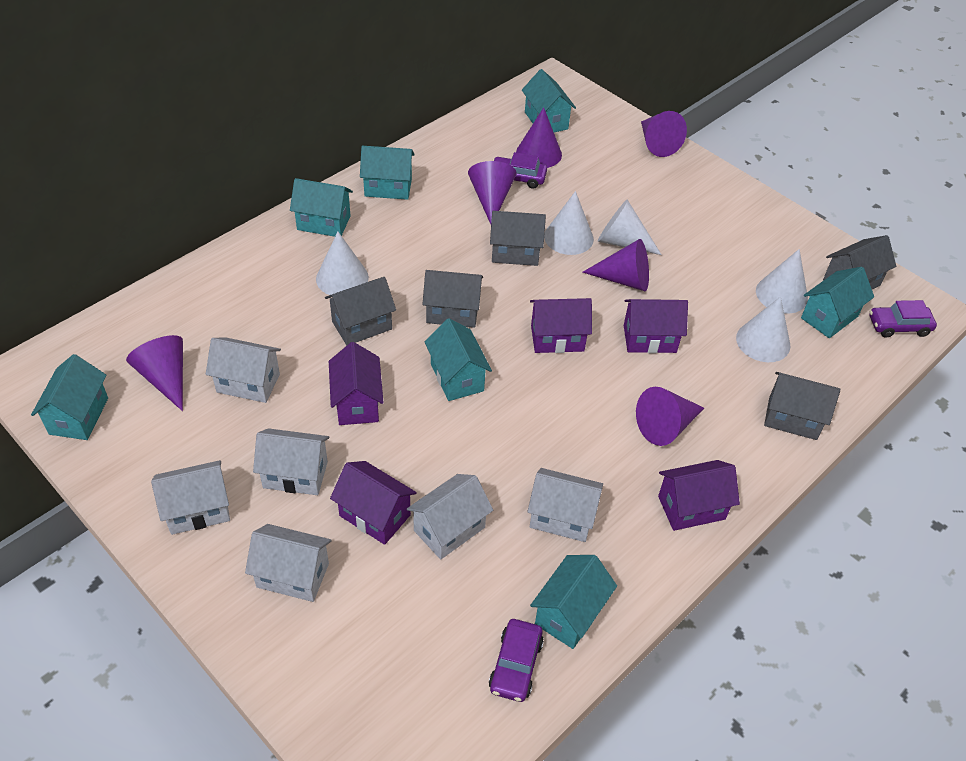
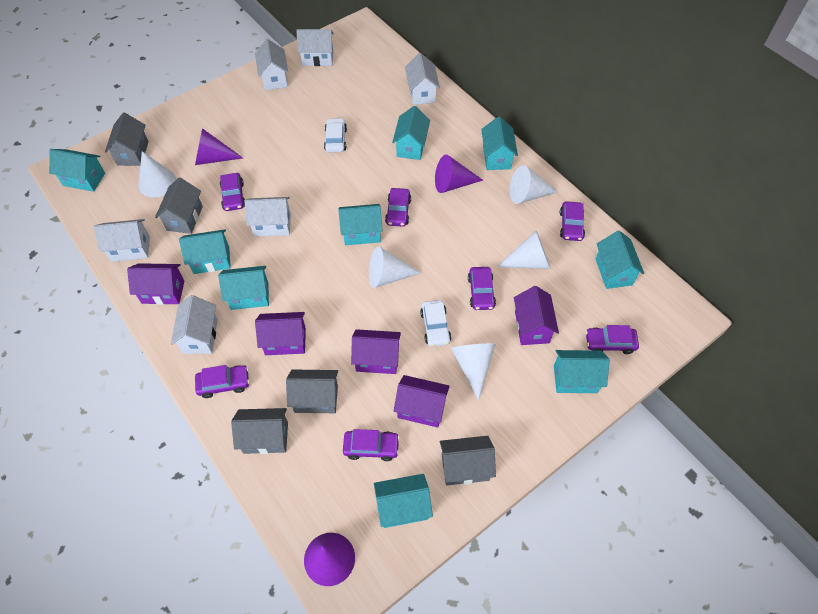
purple car: [489,619,544,702] [493,152,547,189] [869,300,937,338] = 3 -> [195,365,249,398] [220,173,245,211] [343,429,400,461] [385,188,411,227] [468,267,496,310] [560,201,585,241] [585,325,639,354] = 7
purple cone: [126,335,183,411] [468,161,517,224] [516,107,562,168] [582,239,649,291] [636,387,704,446] [641,111,687,157] = 6 -> [195,128,243,165] [304,533,355,586] [435,154,483,193] = 3
turquoise house: [31,354,108,440] [290,178,353,237] [360,146,415,200] [425,318,492,401] [522,69,576,132] [530,555,617,649] [801,267,874,338] = 7 -> [49,149,105,192] [179,229,231,274] [218,266,269,310] [338,204,383,245] [374,474,433,528] [392,106,430,160] [481,116,518,170] [554,350,610,393] [595,231,644,289] = 9
white car: none = 0 -> [324,118,347,152] [420,300,451,347] = 2

